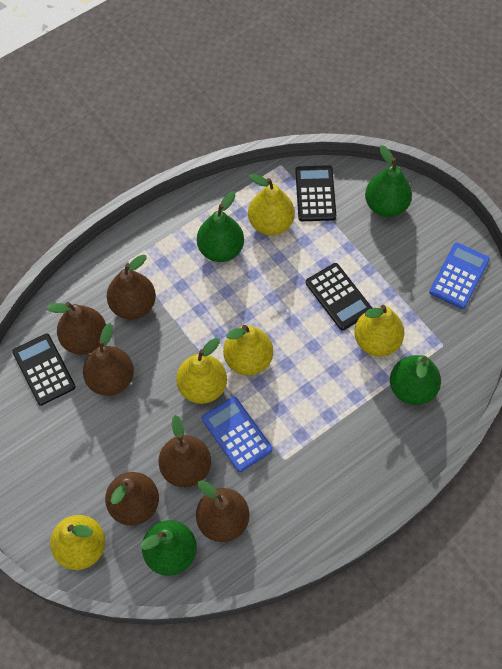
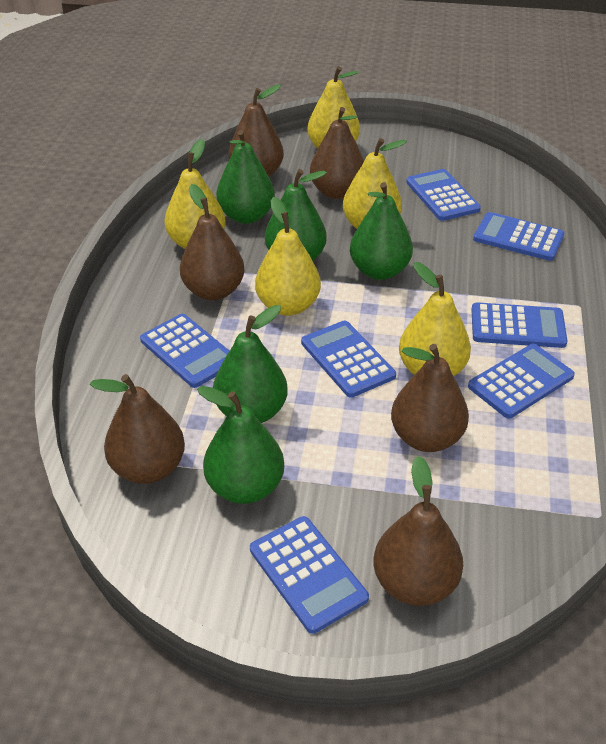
black calculator: [12,334,76,406] [295,165,336,221] [306,263,372,330] = 3 -> none = 0
blue calculator: [202,396,273,472] [429,243,490,309] = 2 -> [140,314,229,388] [250,516,369,634] [301,320,396,398] [406,169,481,221] [468,344,575,419] [471,302,567,348] [473,212,564,261] = 7
green pear: [140,520,197,576] [197,191,244,262] [365,145,412,217] [390,355,441,405] = 4 -> [197,386,284,504] [213,305,288,423] [216,130,275,224] [265,169,327,261] [350,182,413,280] = 5

